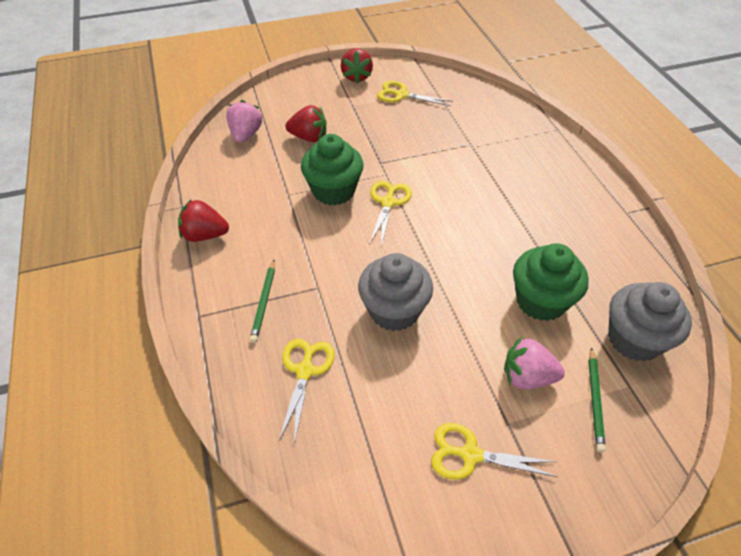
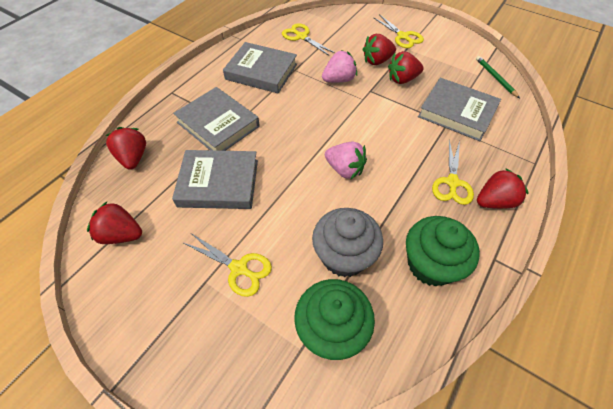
green pencil: [250,260,275,343] [588,347,606,453] = 2 -> [476,56,520,98] = 1
grey book: none = 0 -> [172,150,258,209] [173,87,260,151] [223,42,297,93] [418,78,501,141] = 4
grey cupcake: [358,253,433,331] [608,282,692,361] = 2 -> [312,208,383,277] = 1
red strawberry: [178,199,229,242] [285,105,327,142] [341,48,373,84] = 3 -> [87,202,142,244] [106,127,146,170] [363,34,396,65] [388,51,424,84] [477,168,528,209] = 5

